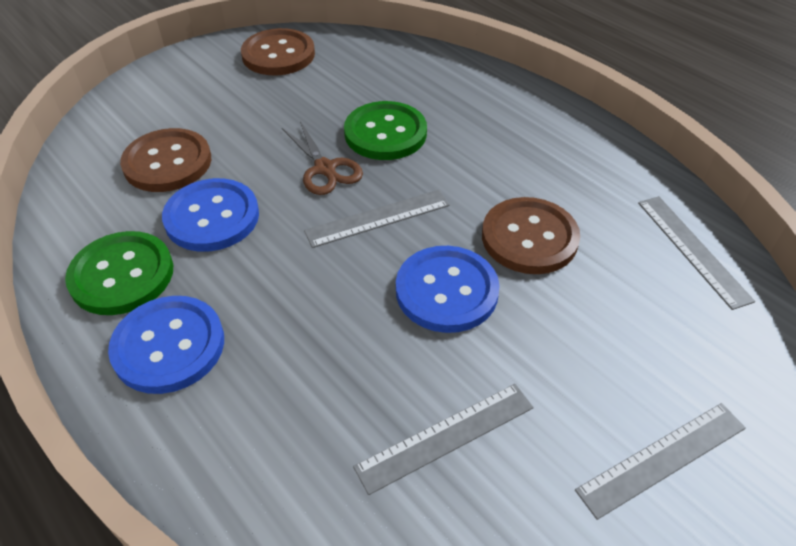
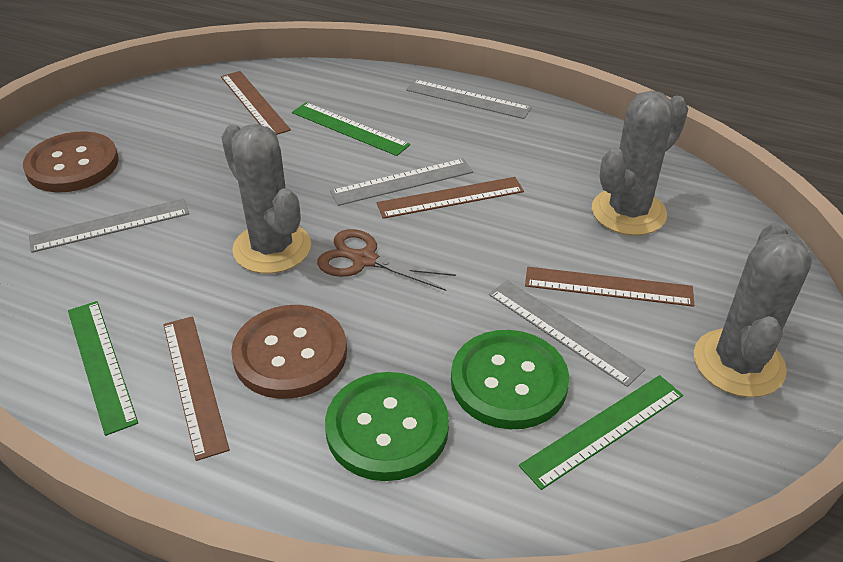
blue button: [108,296,224,394] [162,178,259,252] [396,246,500,333] = 3 -> none = 0
brown button: [120,128,211,192] [241,28,315,75] [482,197,580,274] = 3 -> [23,131,118,193] [231,305,347,399] = 2
brown ruler: none = 0 -> [163,316,230,461] [221,71,291,135] [377,177,524,219] [525,267,694,307] = 4
green ruler: none = 0 -> [68,301,138,436] [292,102,410,156] [519,375,683,490] = 3
grey cactus: none = 0 -> [221,124,311,274] [592,90,688,236] [694,223,812,397] = 3

